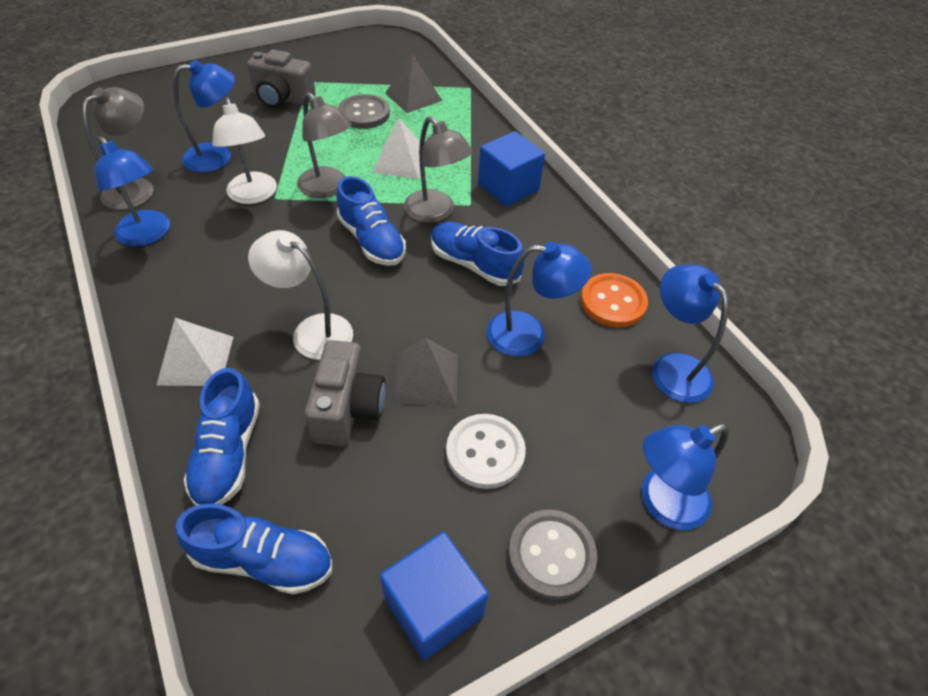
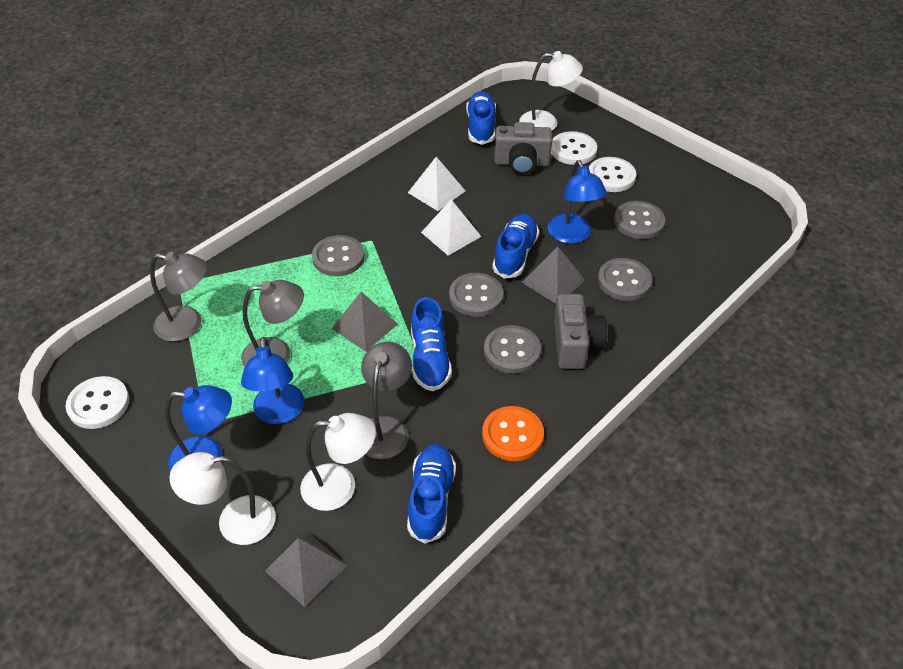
blue cube: [380,532,489,661] [478,131,545,207] = 2 -> none = 0
blue lamp: [95,136,170,246] [173,60,235,173] [486,242,592,356] [642,424,729,530] [652,264,729,403] = 5 -> [165,385,232,471] [241,337,304,424] [548,160,607,244] = 3
grey button: [338,94,390,129] [508,510,597,600] = 2 -> [312,235,365,276] [449,273,503,317] [484,325,541,374] [598,258,652,301] [614,201,665,239] = 5
grey pyramid: [385,53,442,113] [393,337,458,406] = 2 -> [265,532,347,607] [331,292,398,352] [522,246,585,304] = 3
white button: [446,414,526,489] = 1 -> [66,376,129,429] [551,131,597,165] [589,157,636,192] = 3
white lamp: [212,97,277,204] [248,230,353,360] = 2 -> [169,452,276,545] [300,413,376,511] [519,51,583,131] = 3

